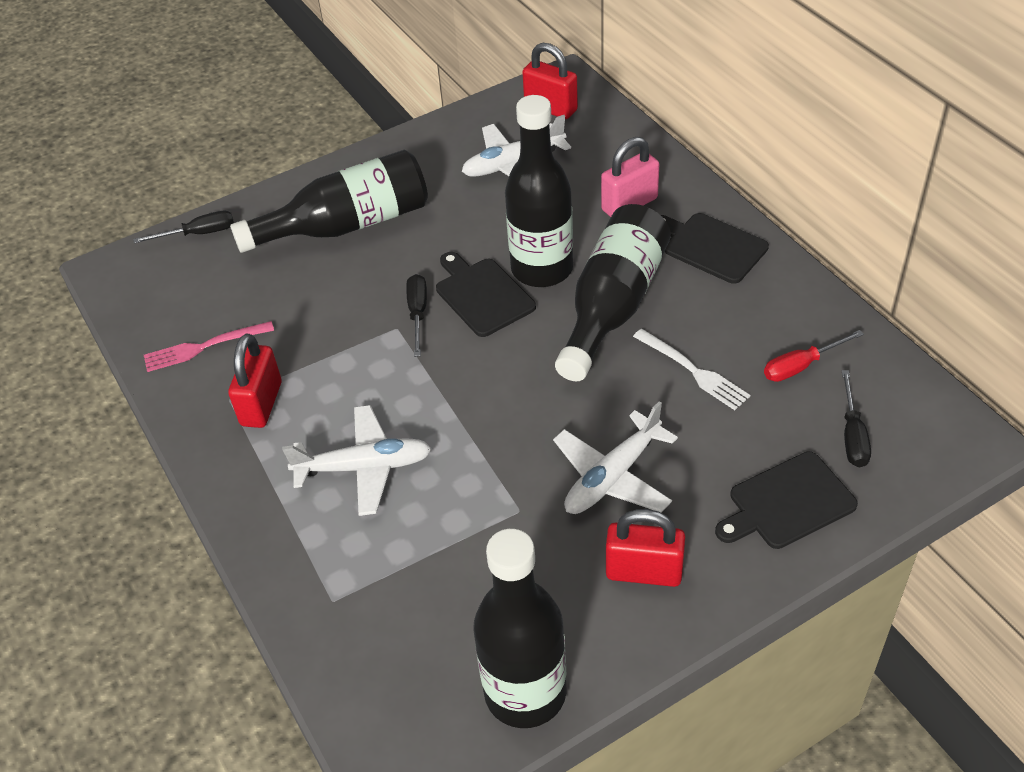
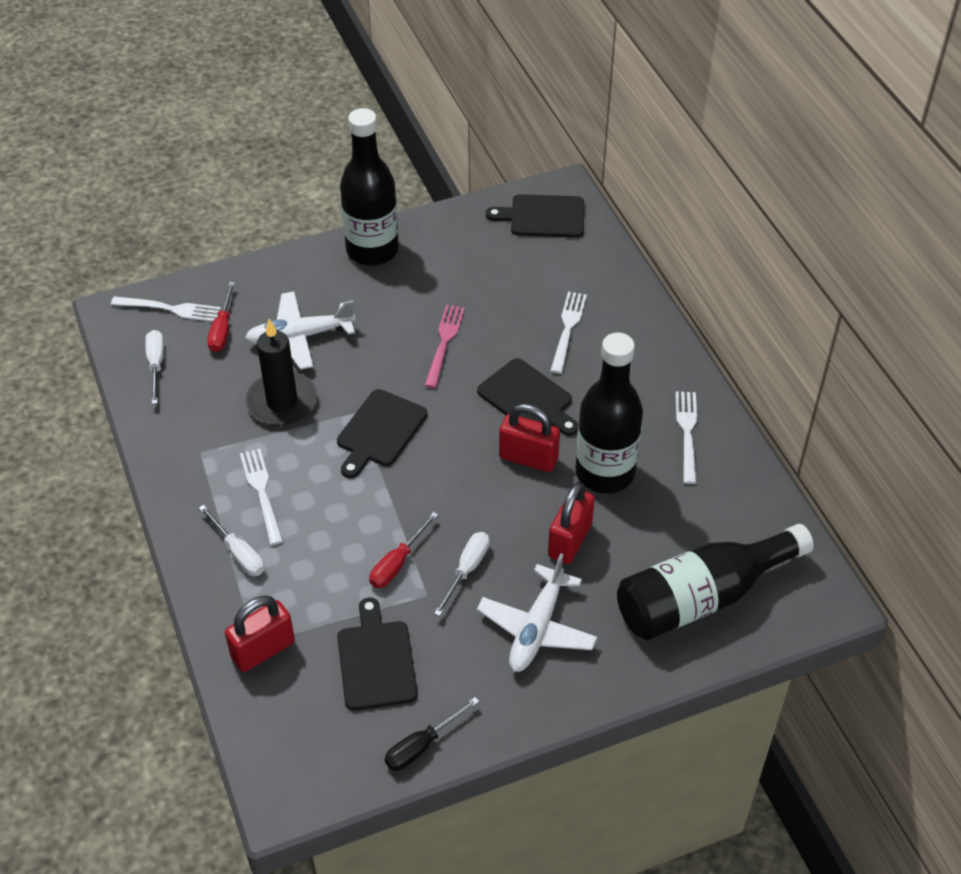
black bottle: [230,150,428,253] [474,529,567,728] [505,95,573,287] [555,204,671,381] = 4 -> [340,108,399,266] [575,333,643,494] [617,524,814,640] = 3
black candle: none = 0 -> [246,319,317,426] = 1
black cutting board: [436,252,536,337] [661,213,769,284] [715,451,858,549] = 3 -> [337,389,427,478] [337,597,418,710] [477,358,578,436] [486,194,584,238] = 4
black screwdriver: [133,211,234,243] [406,274,427,357] [842,370,871,467] = 3 -> [385,697,480,771] = 1
pink padlock: [601,137,659,217] = 1 -> none = 0
red screwdriver: [764,330,864,382] = 1 -> [207,282,235,352] [369,512,438,588] = 2
white fork: [633,329,750,410] = 1 -> [111,297,221,322] [240,449,283,545] [550,292,587,374] [675,391,697,484] = 4
white plane: [282,405,432,516] [462,115,571,177] [553,401,678,514] = 3 -> [245,291,355,370] [477,553,597,672] = 2
white screwdriver: none = 0 -> [145,330,164,404] [199,505,264,576] [434,532,490,616] = 3

